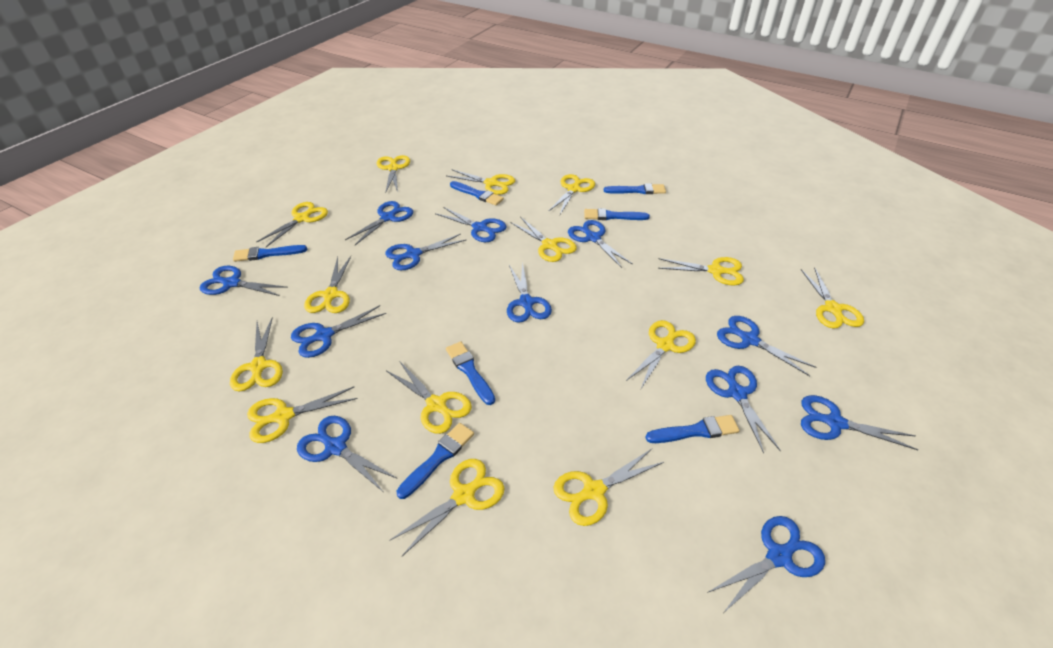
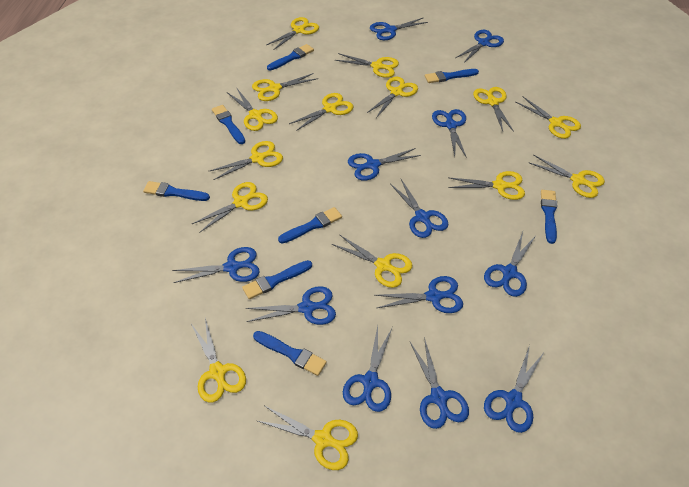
blue brush: [233,245,307,262] [397,423,474,499] [446,342,495,405] [450,181,504,205] [584,208,650,220] [604,183,666,194] [645,415,740,443] = 7 -> [143,181,210,201] [212,105,245,144] [242,260,312,299] [253,331,327,376] [267,44,314,71] [278,207,342,244] [425,69,479,83] [541,190,558,244] = 8
yellow scissors: [230,317,283,391] [247,387,358,443] [256,202,328,247] [304,256,351,313] [376,155,410,192] [387,361,472,434] [389,459,504,557] [447,169,515,195] [510,217,577,262] [548,174,595,214] [553,449,664,526] [626,320,696,389] [658,257,744,286] [800,267,864,329] = 14 -> [191,318,246,403] [192,182,268,233] [210,141,283,180] [228,89,278,131] [252,73,318,101] [258,406,358,470] [267,17,319,50] [289,93,354,131] [332,234,412,288] [335,53,399,78] [367,77,418,118] [448,171,525,200] [473,87,514,132] [516,97,581,139] [528,155,605,198] = 15

